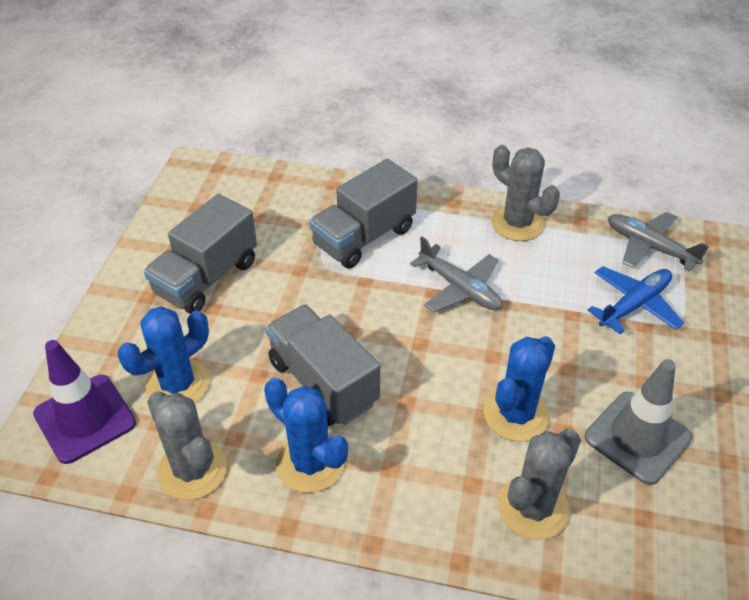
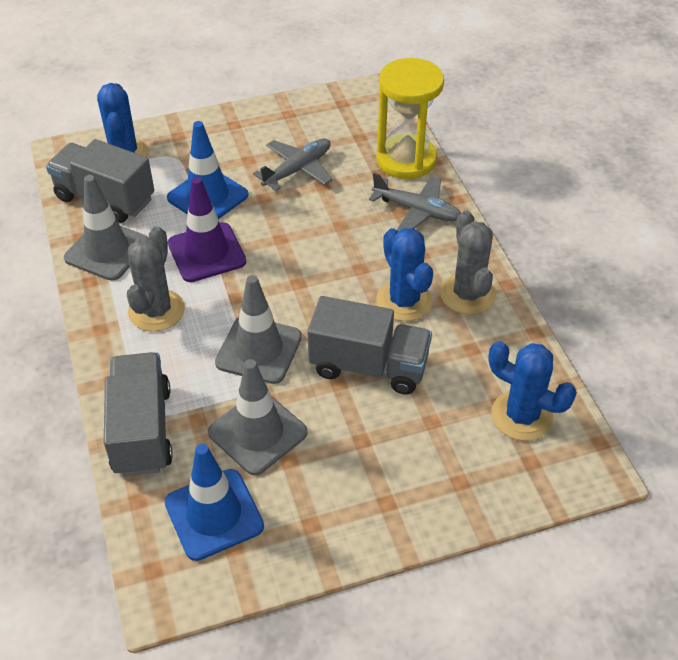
blue plane: [588,266,684,334] = 1 -> none = 0
blue traffic cone: none = 0 -> [165,444,264,561] [167,121,248,219] = 2
grey cactus: [147,391,227,500] [491,145,560,241] [498,429,581,540] = 3 -> [127,226,185,332] [440,210,496,315] = 2
grey traffic cone: [585,359,692,485] = 1 -> [64,175,148,281] [208,359,308,475] [215,275,302,384] = 3
yellow hourglass: none = 0 -> [376,58,444,179] = 1

